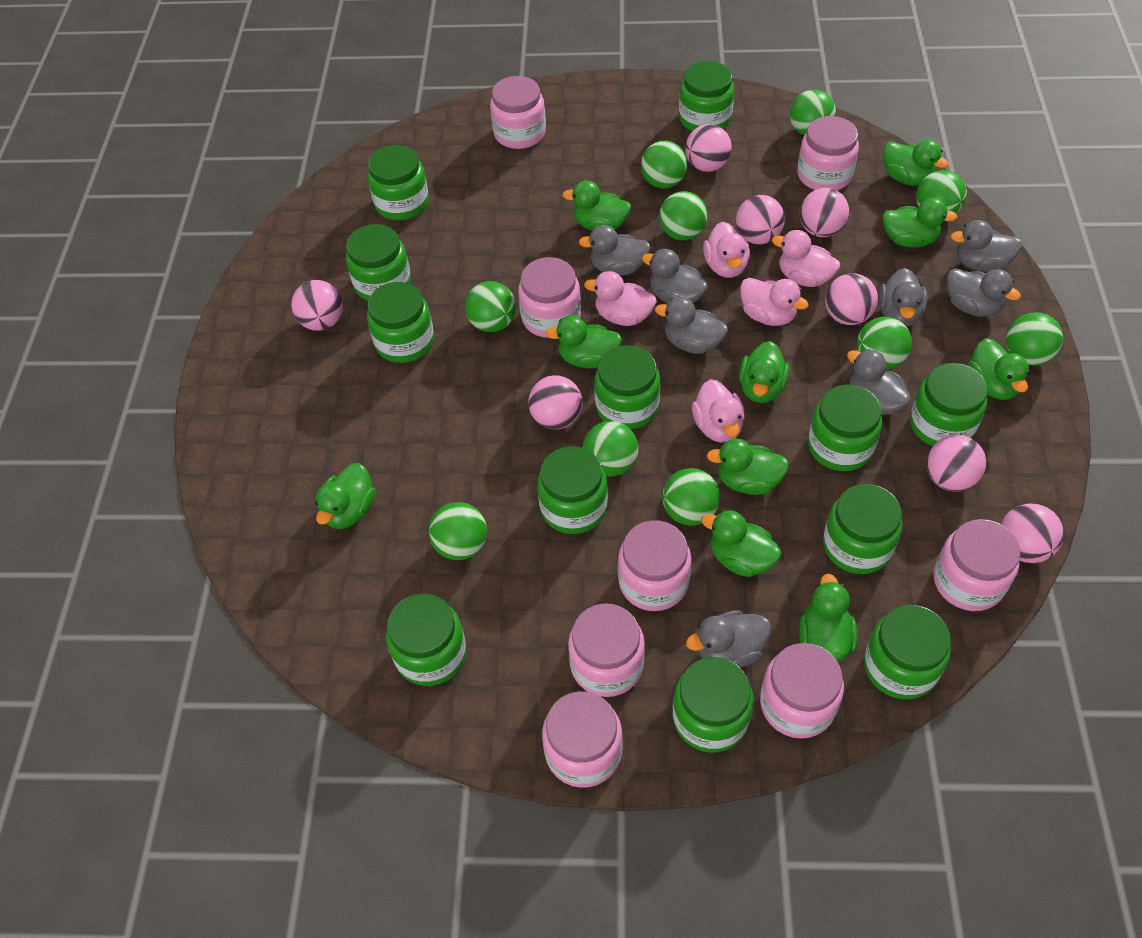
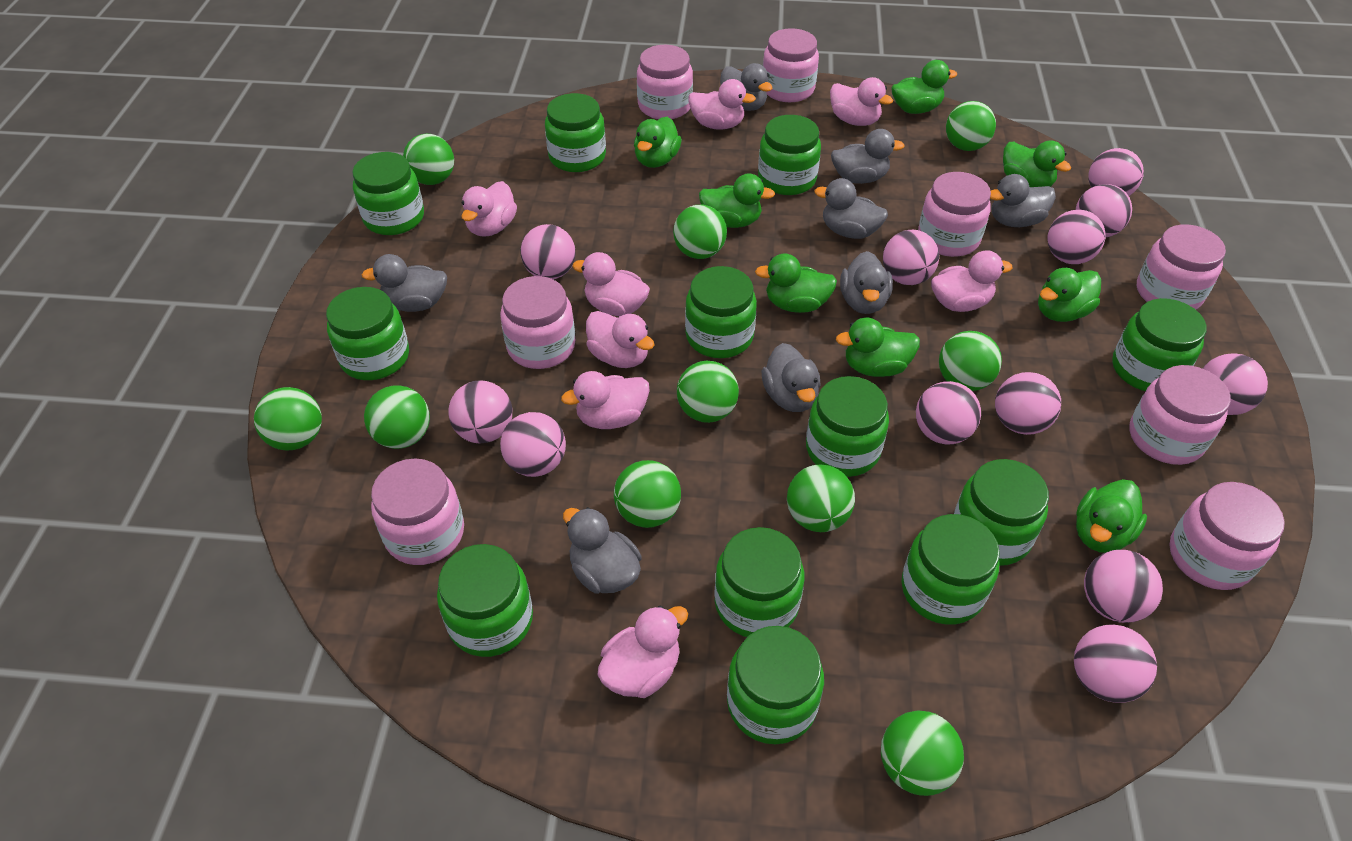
green duck: [315,463,375,529] [545,316,622,369] [562,180,631,230] [701,510,781,577] [707,438,789,495] [739,341,790,403] [799,574,858,662] [882,198,957,248] [883,140,949,186] [968,338,1029,400] = 10 -> [634,117,682,168] [699,173,775,228] [755,253,837,313] [836,318,920,377] [891,60,957,114] [1003,140,1071,187] [1038,268,1101,322] [1076,479,1147,553] = 8
pink ball: [291,280,343,331] [528,375,583,429] [685,124,732,172] [736,195,785,244] [800,188,849,237] [825,273,878,325] [926,435,986,492] [1001,504,1064,563] = 8 -> [448,380,512,443] [500,412,566,477] [520,224,576,279] [883,230,939,285] [916,381,981,444] [995,372,1061,435] [1047,210,1106,264] [1074,625,1157,703] [1076,184,1132,237] [1084,550,1163,623] [1089,148,1144,196] [1203,353,1268,415] = 12
pink duck: [584,271,657,326] [692,379,745,443] [703,222,750,278] [740,278,809,326] [772,230,840,287] = 5 -> [461,181,517,237] [561,371,650,429] [572,252,650,316] [586,311,655,368] [597,605,688,698] [688,79,756,130] [830,77,893,126] [931,250,1012,312] = 8

